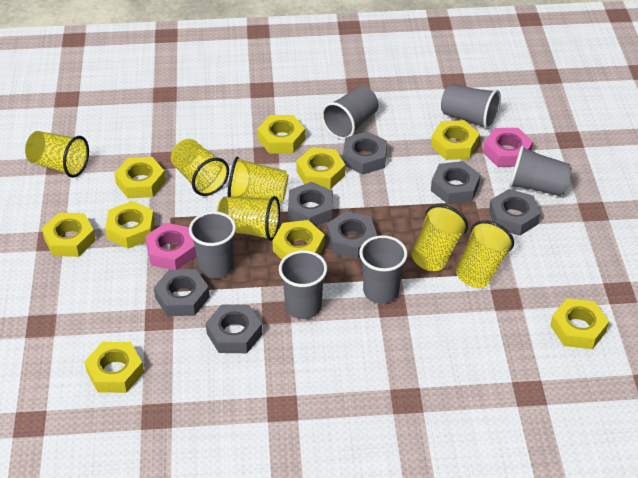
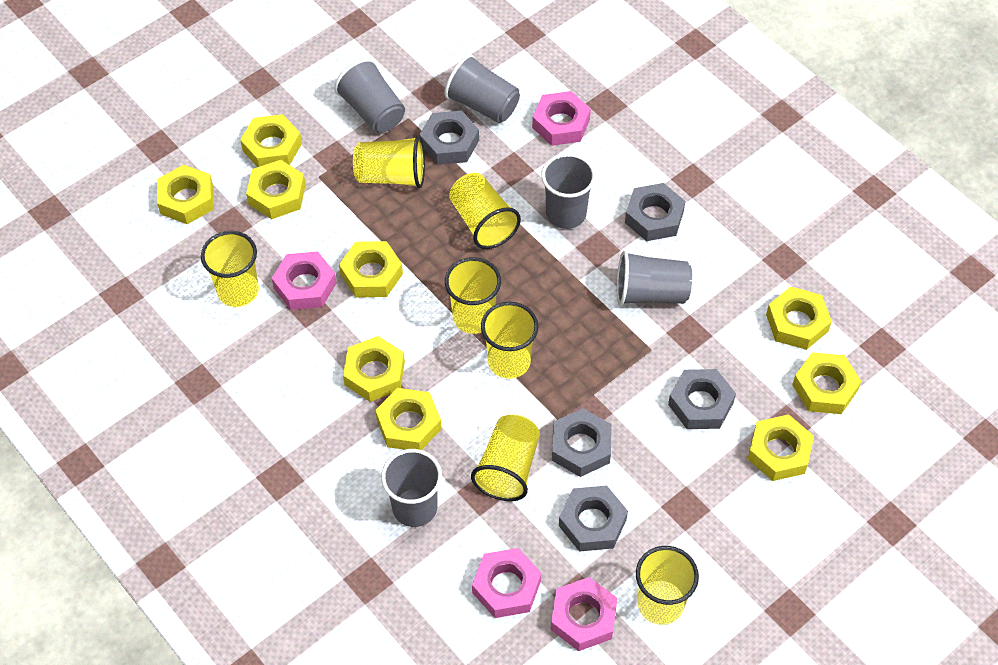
grey cup: [189,211,236,278] [279,250,327,319] [321,86,379,140] [359,235,408,304] [441,84,501,130] [509,146,572,196] = 6 -> [334,58,405,133] [381,449,442,527] [444,54,520,123] [541,153,596,229] [617,251,692,305] = 5
grey nut: [154,269,210,316] [206,305,262,353] [288,182,333,226] [327,211,377,259] [343,131,387,175] [431,161,481,204] [489,189,540,236] = 7 -> [419,111,479,165] [552,408,612,477] [559,486,628,552] [625,183,685,241] [668,369,736,429] = 5
pink nut: [145,223,196,270] [483,128,533,167] = 2 -> [272,251,337,310] [472,548,541,618] [532,91,591,146] [551,577,617,651] = 4
yellow cup: [25,131,89,178] [171,139,229,196] [217,196,280,241] [228,156,288,204] [411,204,468,271] [456,220,514,288] = 6 -> [201,231,259,307] [353,136,425,188] [445,257,501,334] [449,173,521,249] [471,415,540,501] [481,302,538,379] [636,546,699,625] = 7

